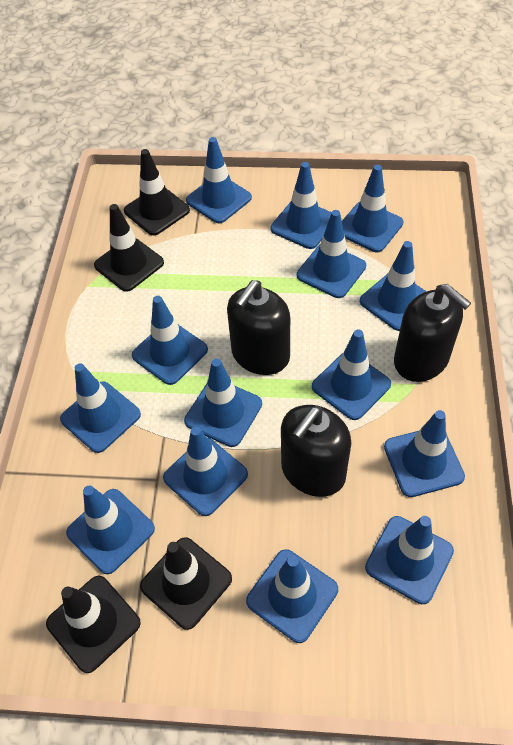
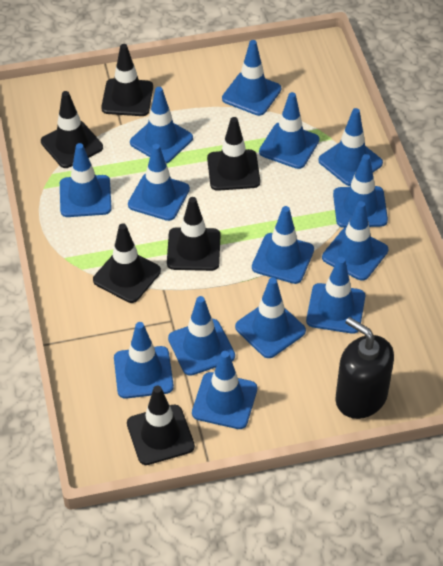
black soap dispenser: [227,280,290,375] [281,405,351,497] [394,284,471,382] = 3 -> [336,317,394,419] = 1
black traffic cone: [46,576,141,673] [94,204,164,292] [124,149,190,235] [140,537,232,630] = 4 -> [41,91,103,168] [93,223,161,303] [101,44,153,116] [127,386,195,465] [167,197,220,271] [207,117,260,191] = 6

